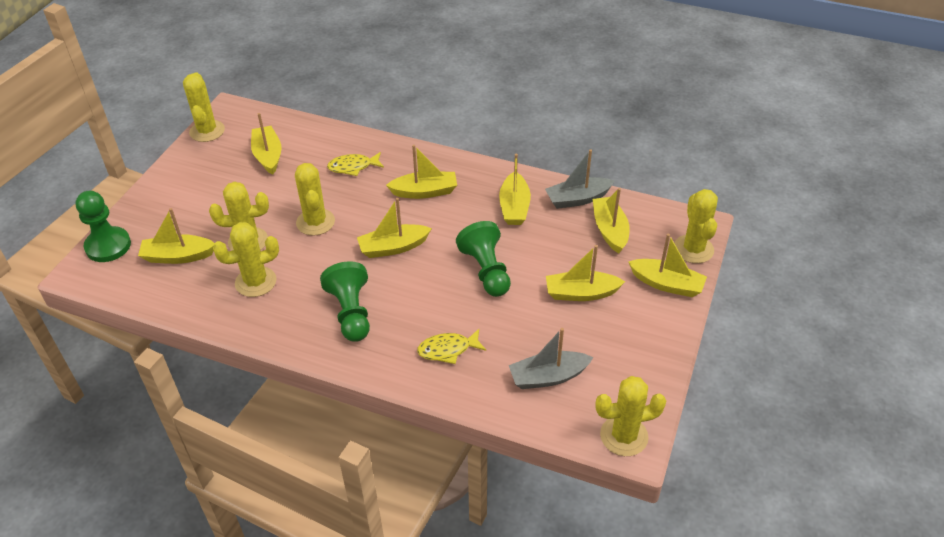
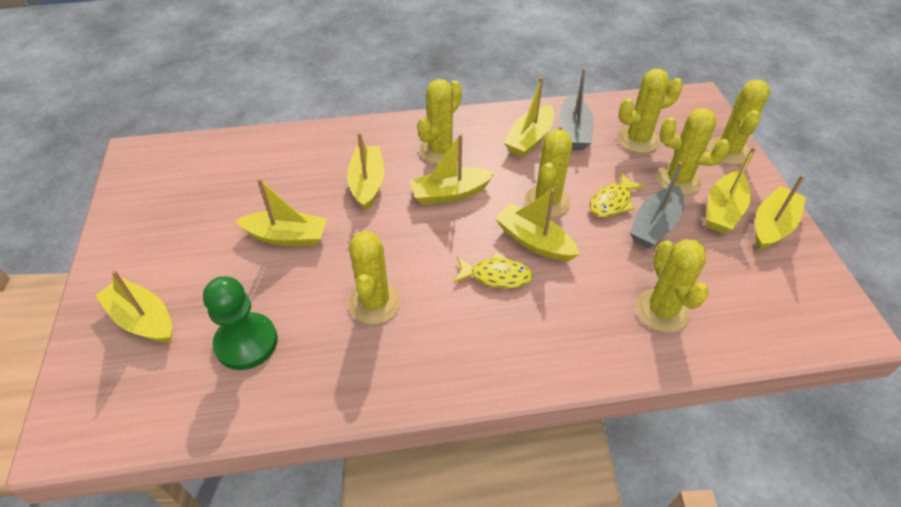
green pawn: [75,191,131,262] [320,261,370,342] [456,221,511,297] = 3 -> [203,276,278,370] = 1
yellow cactus: [183,72,225,142] [209,182,269,251] [213,222,279,297] [295,163,335,236] [595,376,666,456] [674,189,718,263] = 6 -> [348,231,401,324] [417,79,462,164] [525,129,572,218] [617,69,683,153] [636,239,709,333] [656,108,730,195] [707,80,770,165] = 7

